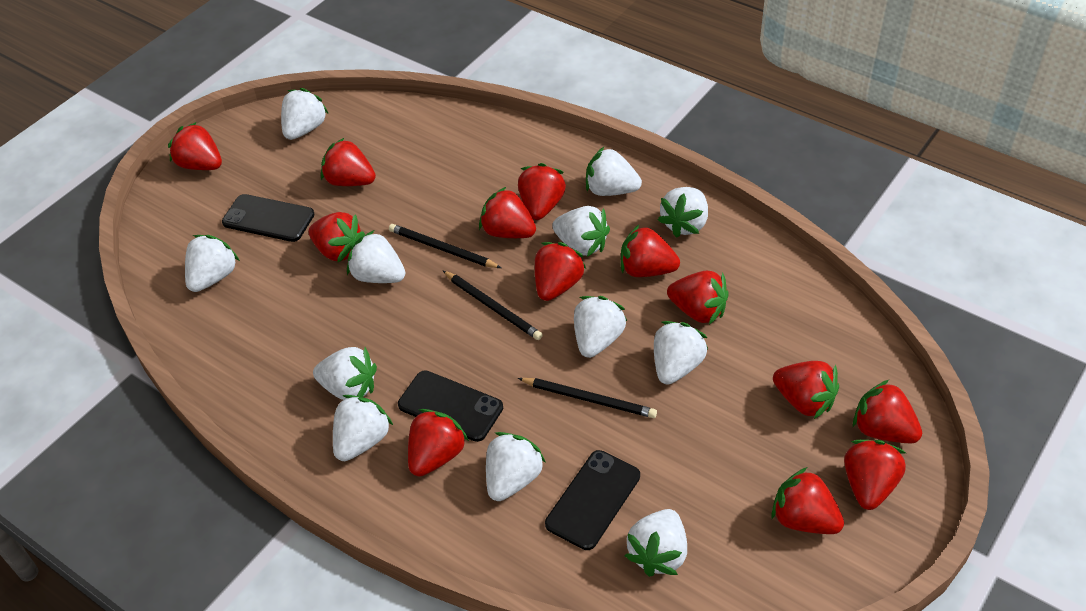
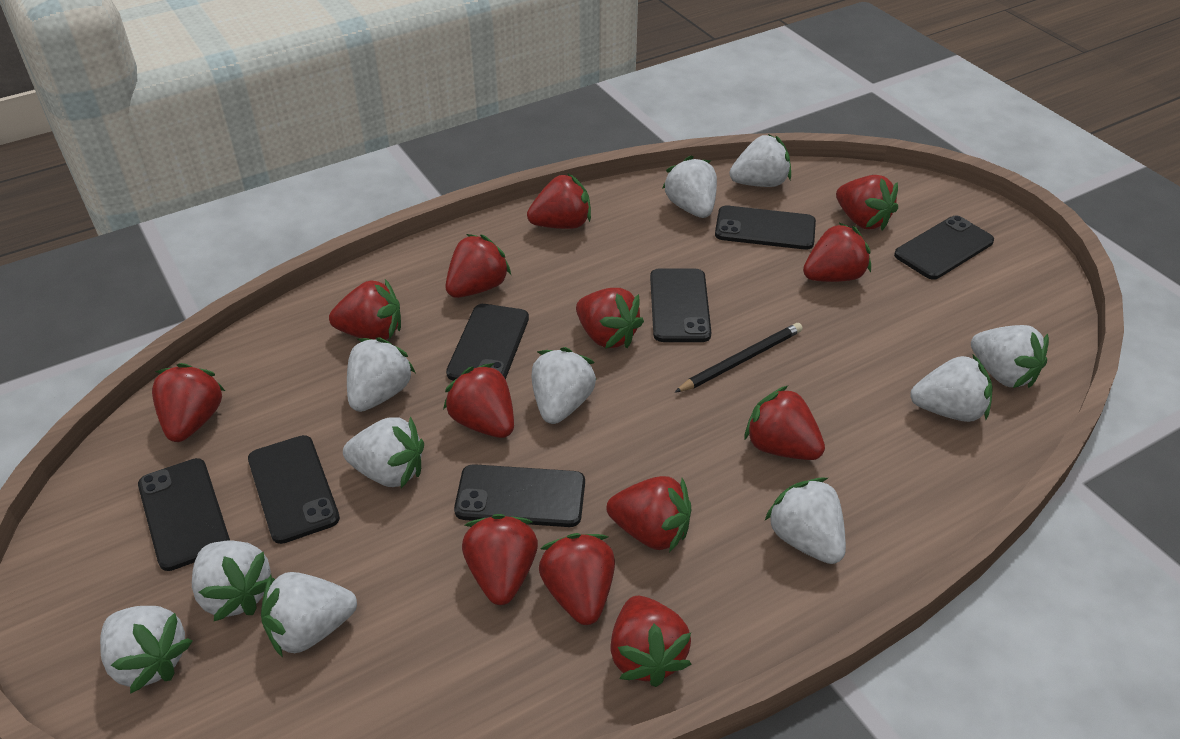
black pencil: [389,224,501,268] [442,270,543,340] [518,378,657,418] = 3 -> [674,323,802,393] = 1
black phone: [222,194,315,242] [398,370,503,442] [545,450,640,550] = 3 -> [138,458,230,571] [248,435,340,544] [446,304,529,381] [454,464,585,527] [650,268,711,342] [715,205,816,250] [894,215,994,280] = 7
white strawberry: [185,235,240,292] [281,88,329,140] [313,347,377,400] [333,395,393,461] [347,230,405,283] [486,432,546,501] [552,206,610,257] [574,296,627,358] [586,147,642,196] [625,509,687,577] [654,321,708,385] [658,187,708,238] = 12 -> [100,606,192,694] [192,540,275,621] [261,572,357,658] [343,416,424,488] [347,337,415,412] [532,347,597,424] [662,156,717,218] [729,134,791,187] [765,478,846,564] [910,355,993,422] [971,325,1049,388] = 11

